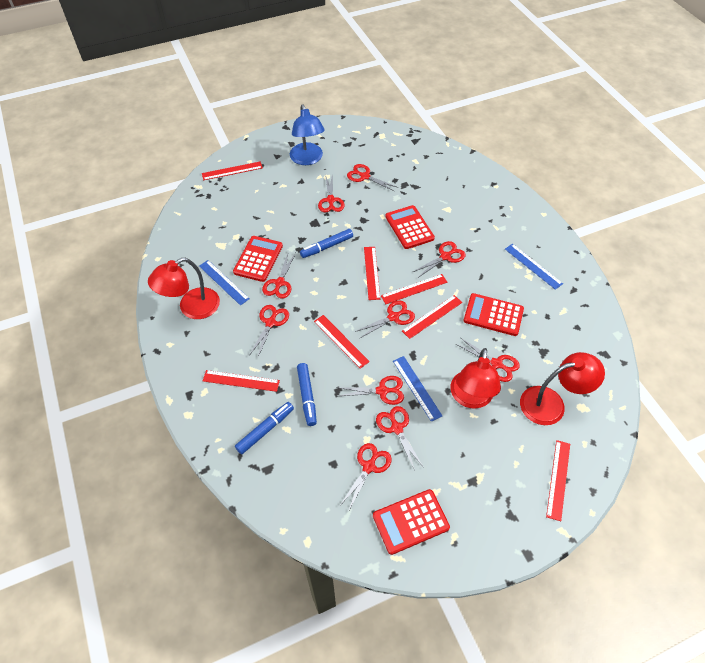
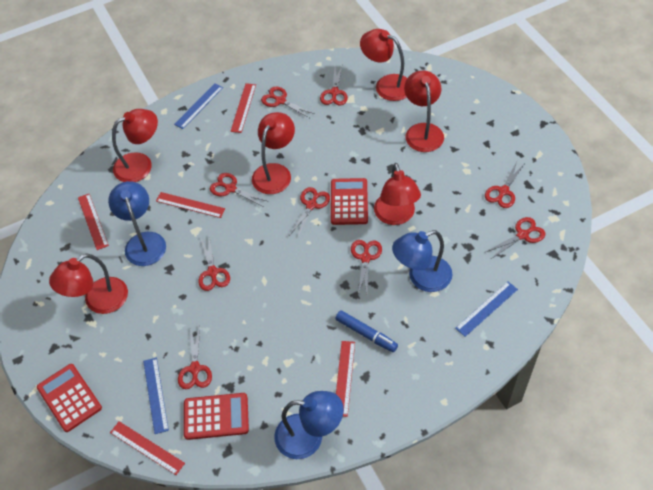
blue lamp: [290,104,325,165] = 1 -> [108,181,166,266] [274,391,344,459] [392,230,453,292] = 3
blue marker: [235,402,294,454] [297,363,317,426] [300,229,353,258] = 3 -> [335,310,398,352] = 1
red calculator: [233,236,283,282] [373,489,450,555] [385,205,435,249] [464,293,524,336] = 4 -> [37,364,102,432] [184,393,249,440] [331,178,368,225] = 3
red lamp: [148,258,220,319] [451,348,501,409] [520,352,605,425] = 3 -> [49,254,128,314] [112,109,158,182] [252,112,295,194] [360,29,407,101] [374,163,421,225] [404,71,444,152] = 6
red ruler: [202,161,263,180] [203,370,280,392] [314,315,370,369] [364,247,380,300] [381,274,447,304] [402,295,462,339] [546,440,570,521] = 7 -> [78,194,109,250] [110,421,185,475] [156,192,225,218] [230,83,256,133] [336,341,355,417] = 5
red scissors: [249,305,289,359] [262,253,296,299] [318,173,345,212] [336,376,404,405] [341,443,392,512] [347,164,398,191] [355,300,415,339] [376,406,424,471] [413,241,466,277] [456,338,520,382] = 10 -> [178,325,212,389] [198,237,230,291] [210,173,269,207] [261,87,315,118] [289,187,330,239] [320,66,348,106] [351,240,382,294] [485,161,525,208] [486,217,545,259] = 9

